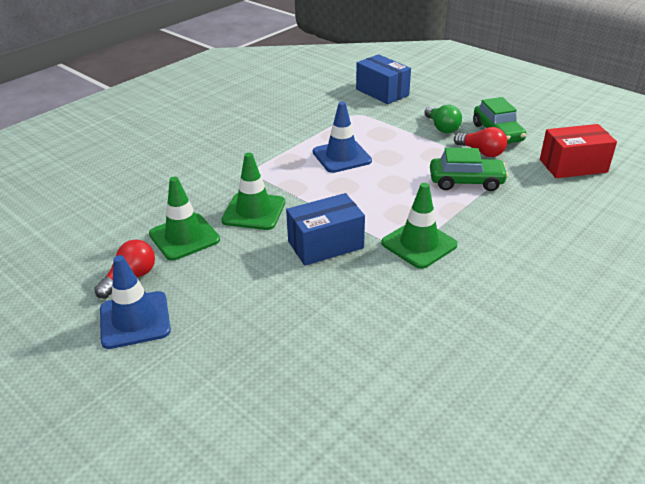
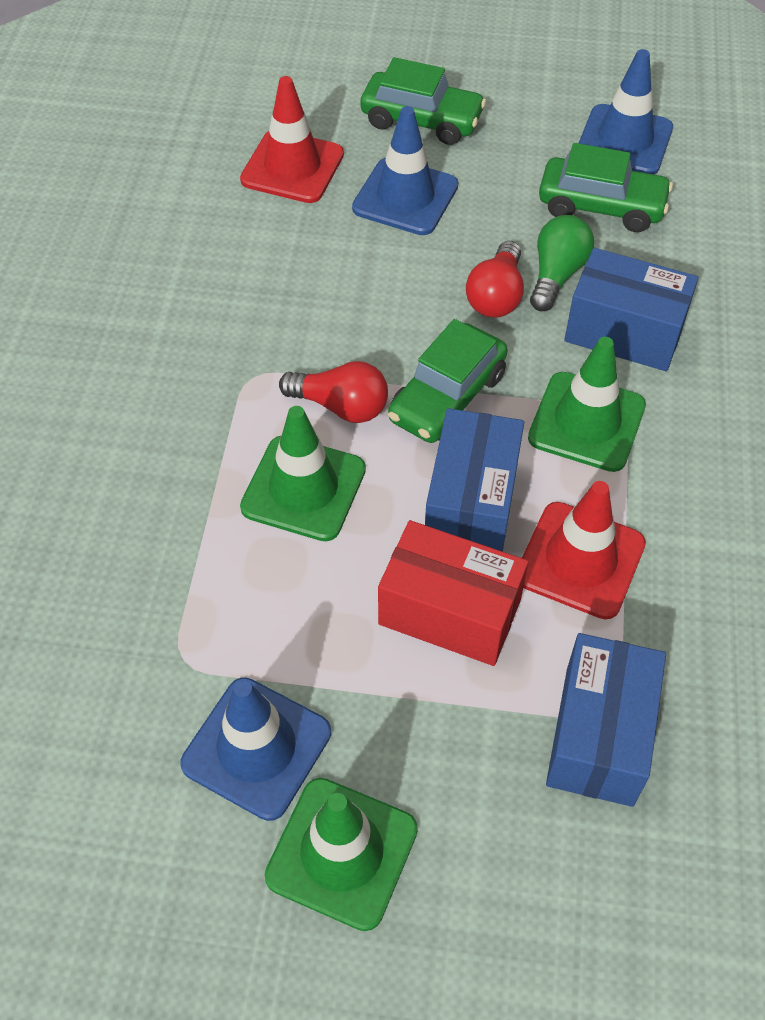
blue box: [286,193,365,266] [356,54,411,104] = 2 -> [425,408,524,552] [546,633,666,807] [564,248,698,371] = 3
blue traffic cone: [100,255,171,349] [313,102,372,173] = 2 -> [180,677,331,821] [352,106,458,235] [579,49,673,174] = 3
green car: [430,148,508,191] [473,97,526,144] = 2 -> [361,57,486,145] [388,319,507,443] [539,143,673,232] = 3
red traffic cone: none = 0 -> [240,76,344,203] [522,481,646,619] = 2

